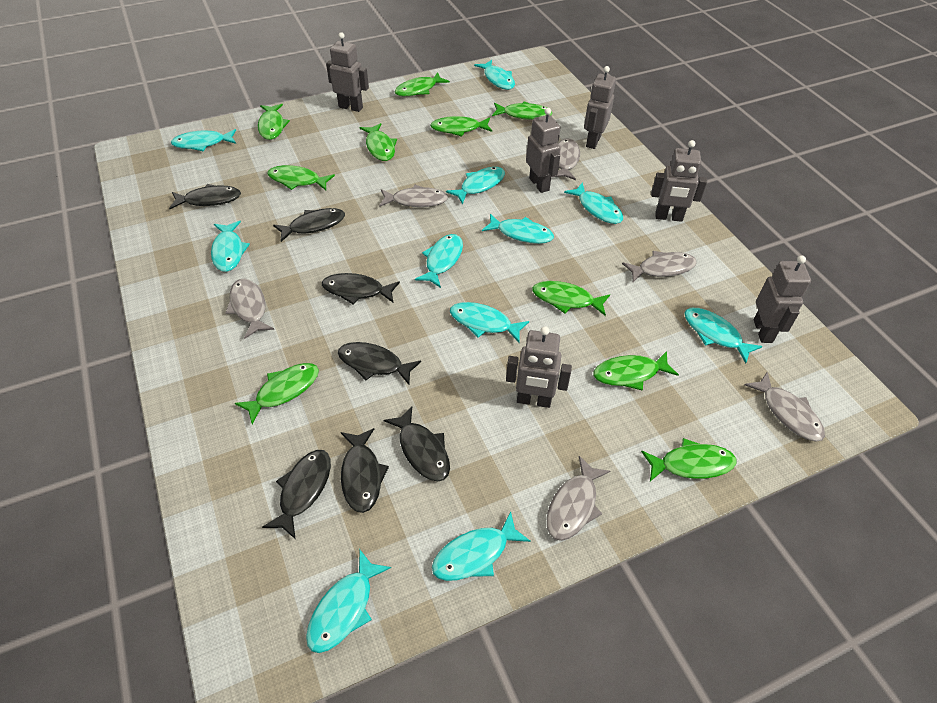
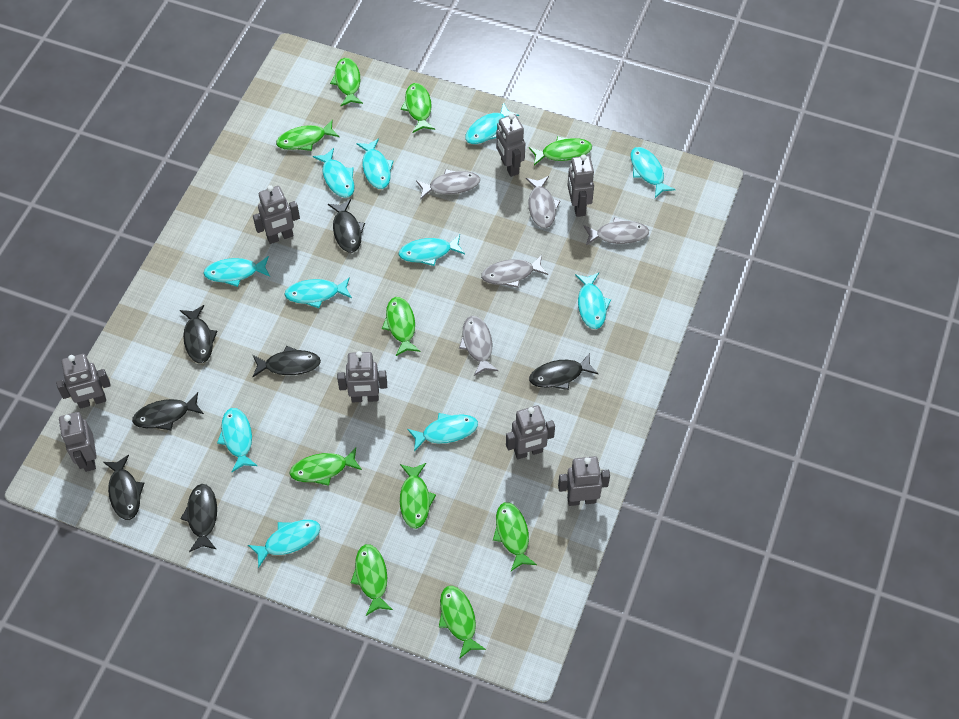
grey fish: [225,279,274,339] [379,185,448,207] [547,456,610,541] [551,138,580,180] [622,251,697,282] [744,372,825,442] = 6 -> [416,169,480,200] [459,316,499,376] [481,255,548,288] [526,176,560,228] [583,217,649,245] = 5
grey robot: [326,32,369,112] [506,326,572,408] [526,108,560,193] [584,66,616,149] [651,140,707,222] [754,256,811,343] = 6 -> [56,354,111,409] [59,412,97,472] [253,185,300,244] [337,351,387,402] [496,113,525,177] [506,405,555,459] [558,456,610,506] [567,154,594,217] = 8

